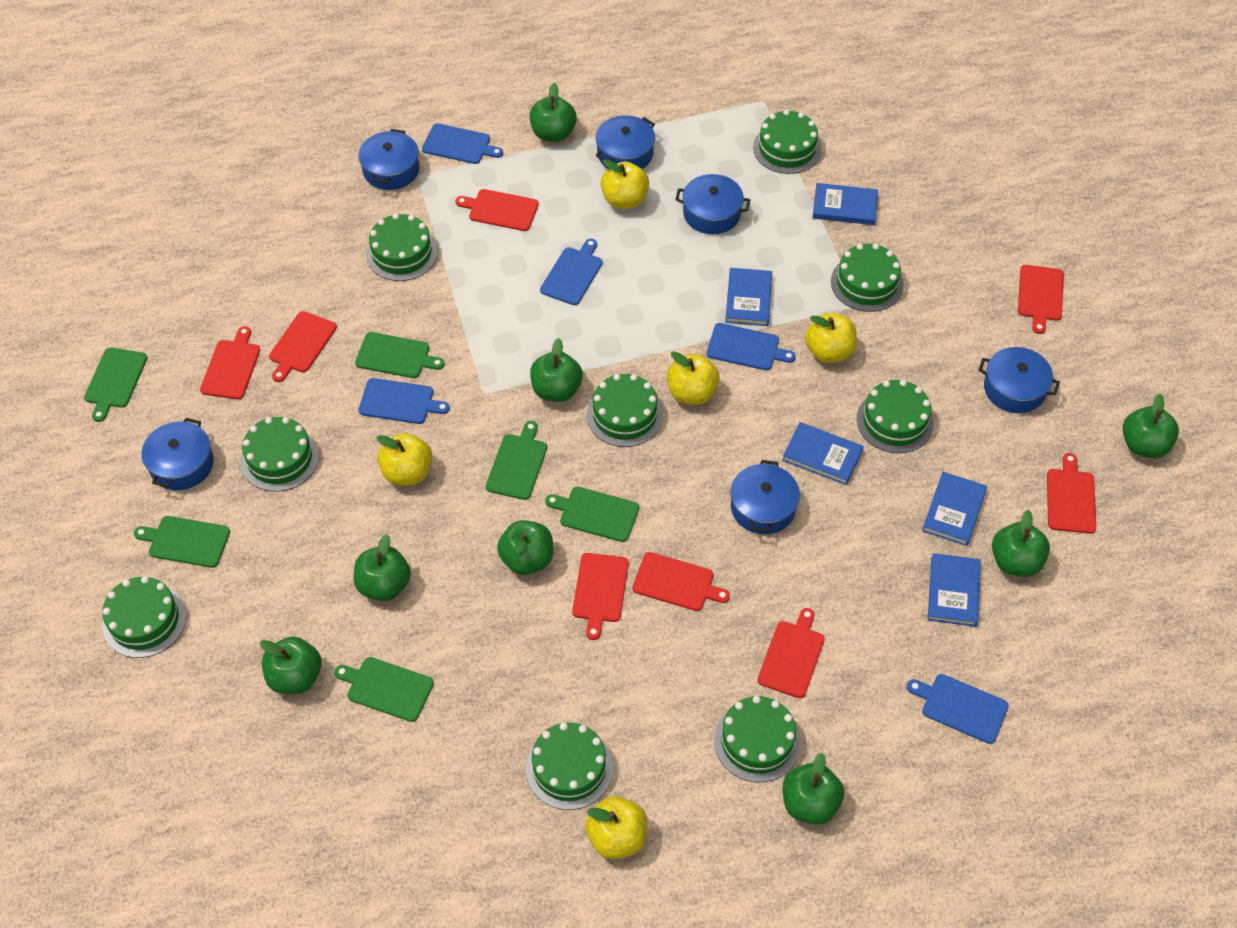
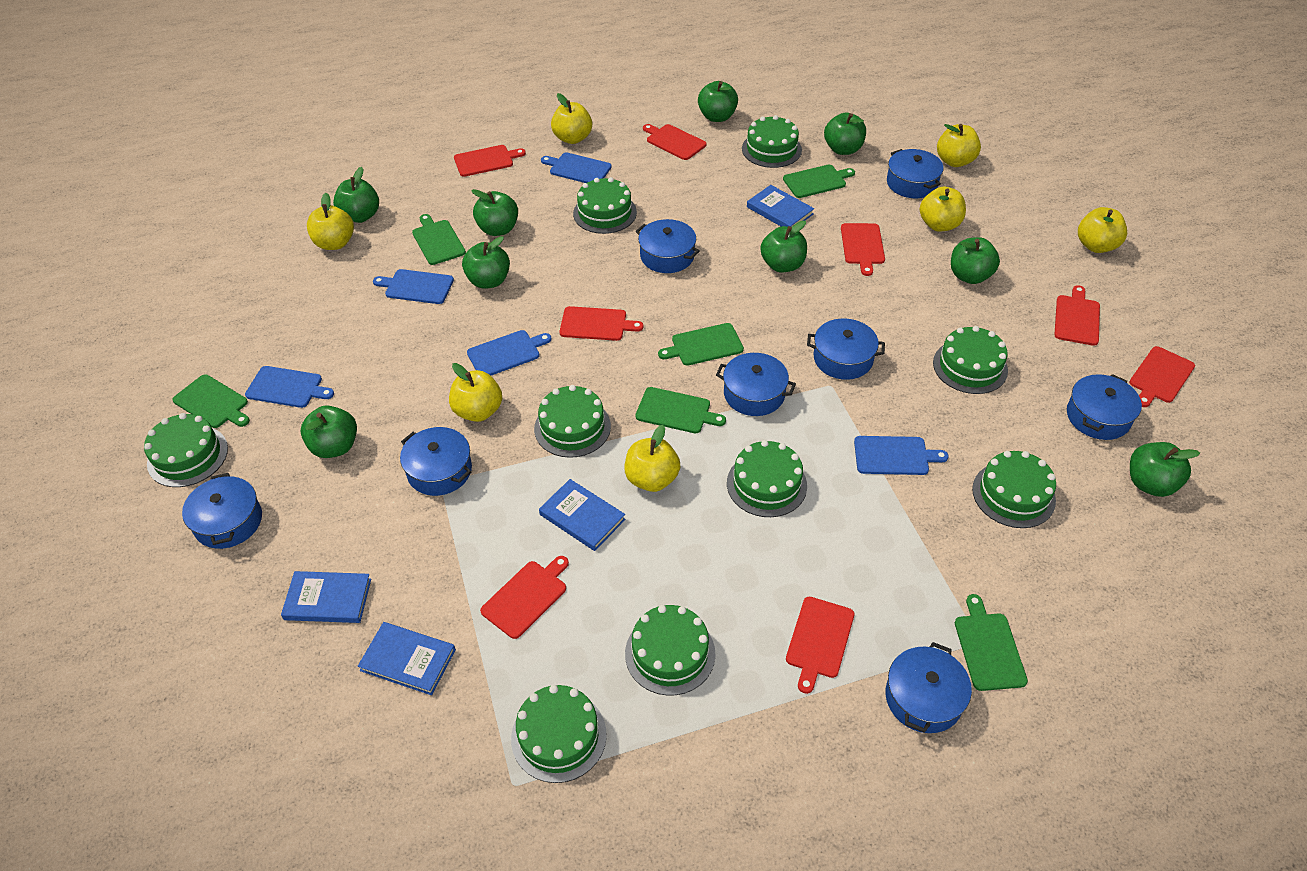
blue book: [725,268,772,326] [782,422,864,485] [812,183,878,225] [922,472,987,546] [928,553,981,627] = 5 -> [281,571,371,623] [358,622,456,695] [539,479,625,551] [747,185,814,227] = 4
blue pot: [141,418,214,490] [358,129,419,190] [596,115,655,169] [675,174,750,234] [730,460,800,535] [978,347,1060,413] = 6 -> [182,473,262,549] [400,427,472,496] [636,219,700,273] [716,353,796,416] [807,318,885,380] [886,642,972,733] [887,149,944,198] [1067,374,1142,440] = 8
green apple: [260,636,322,694] [354,534,411,601] [497,520,554,575] [530,83,577,142] [530,338,583,402] [783,753,844,825] [992,510,1050,577] [1123,393,1179,458] = 8 -> [301,405,357,458] [333,167,379,223] [462,236,510,289] [471,189,518,236] [698,81,738,122] [760,221,807,272] [824,113,866,155] [951,237,1000,284] [1130,442,1200,497] = 9
yellow apple: [376,433,432,486] [585,796,647,859] [601,159,649,209] [667,351,720,405] [805,313,857,363] = 5 -> [307,193,354,250] [449,363,502,422] [551,93,592,144] [625,425,680,492] [920,187,966,232] [937,124,981,167] [1078,207,1127,253] = 7

